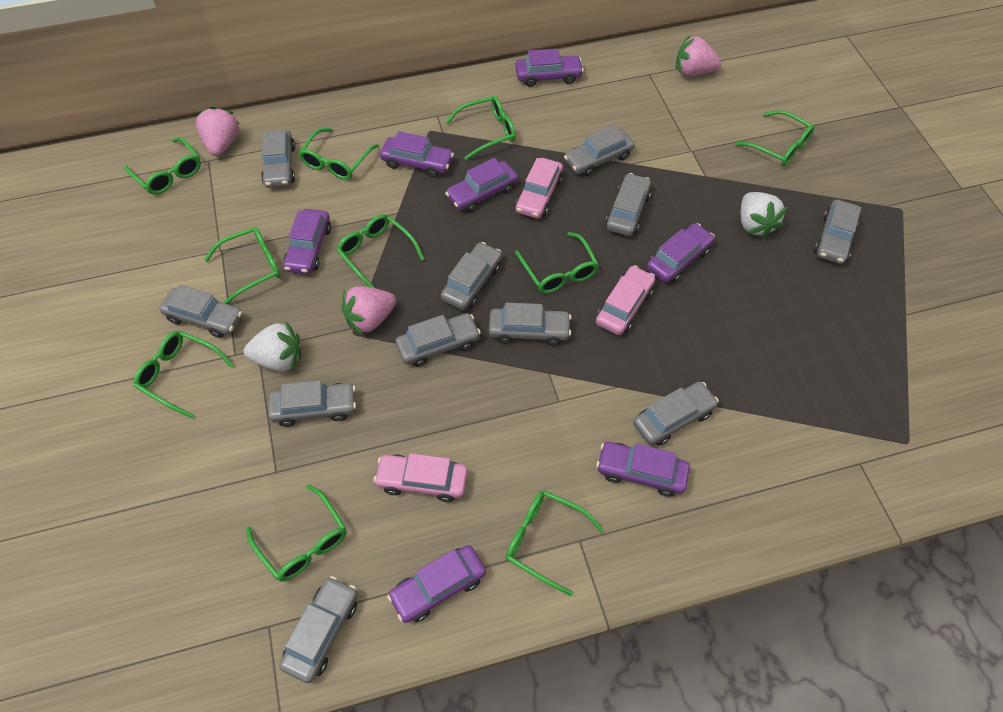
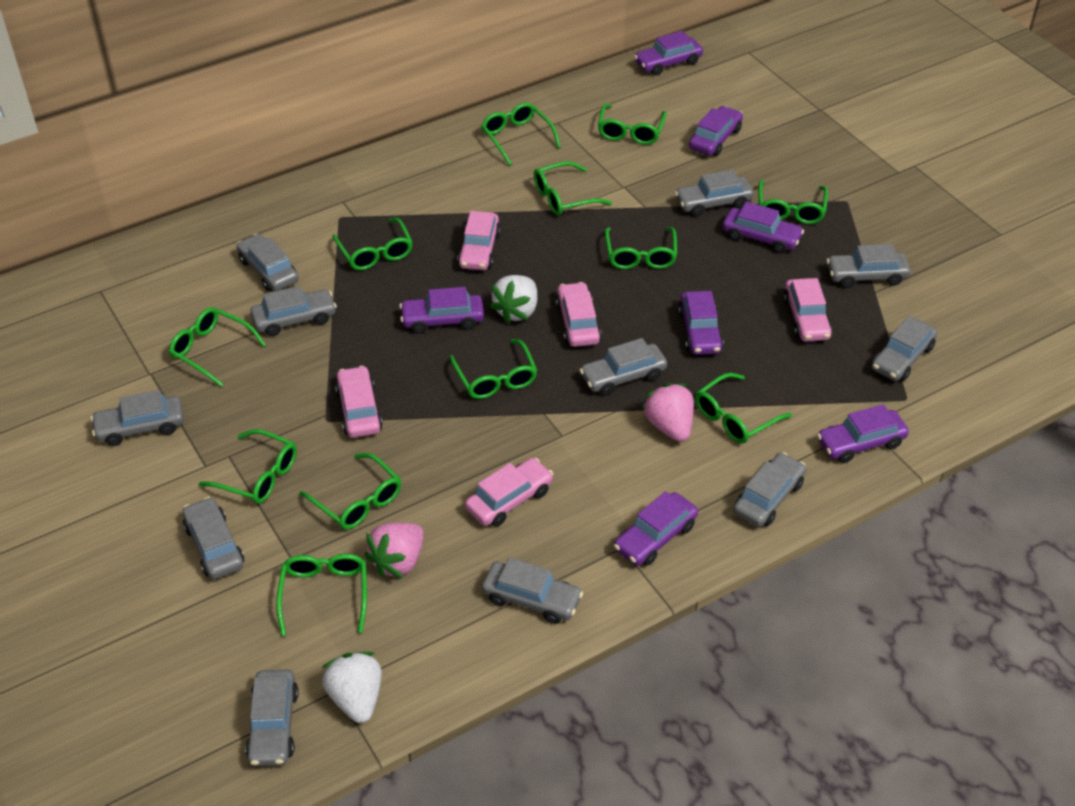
green glasses: [124,137,201,194] [134,331,234,418] [204,227,280,303] [246,484,347,581] [299,128,379,180] [336,214,424,288] [446,96,516,160] [506,490,604,596] [515,232,599,293] [735,110,815,166] = 10 -> [169,307,266,386] [199,429,297,504] [276,554,367,636] [300,453,401,529] [332,218,413,270] [449,339,537,399] [481,103,561,166] [534,161,612,215] [598,104,667,145] [605,227,677,269] [695,373,792,443] [758,181,828,224] = 12
pink car: [373,453,468,502] [516,158,563,219] [596,265,655,335] = 3 -> [335,366,382,438] [457,211,501,270] [465,458,553,527] [556,282,601,347] [783,278,832,342] = 5
pink strawberry: [196,106,240,156] [342,286,396,335] [676,35,721,76] = 3 -> [364,522,424,578] [642,383,694,442] = 2

